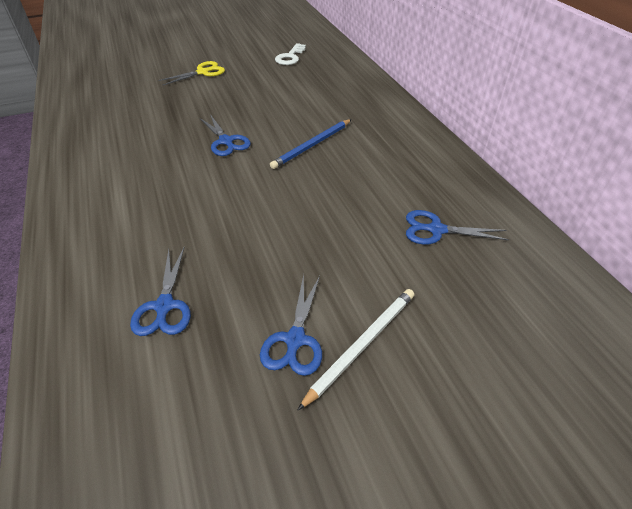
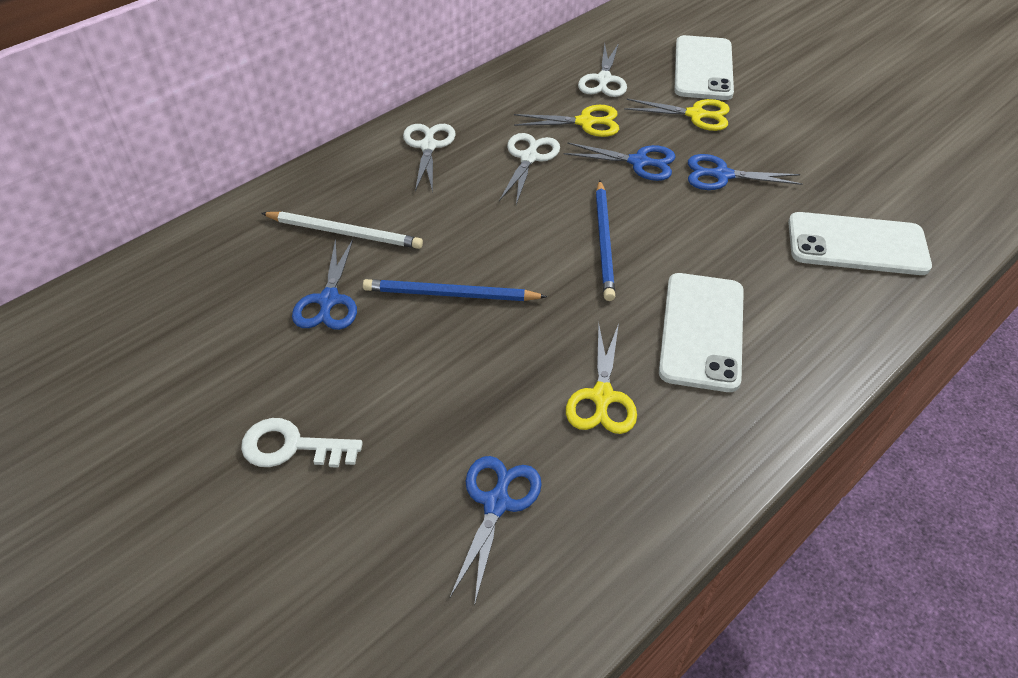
blue pencil: [270,119,352,169] = 1 -> [363,279,547,301] [596,180,615,301] = 2
white phone: none = 0 -> [659,273,744,392] [674,35,734,100] [788,212,932,275] = 3
white scissors: none = 0 -> [403,124,456,193] [499,133,560,205] [578,43,627,97] = 3
yellow scissors: [158,61,225,85] = 1 -> [514,105,619,137] [566,322,637,434] [624,99,730,131] = 3

